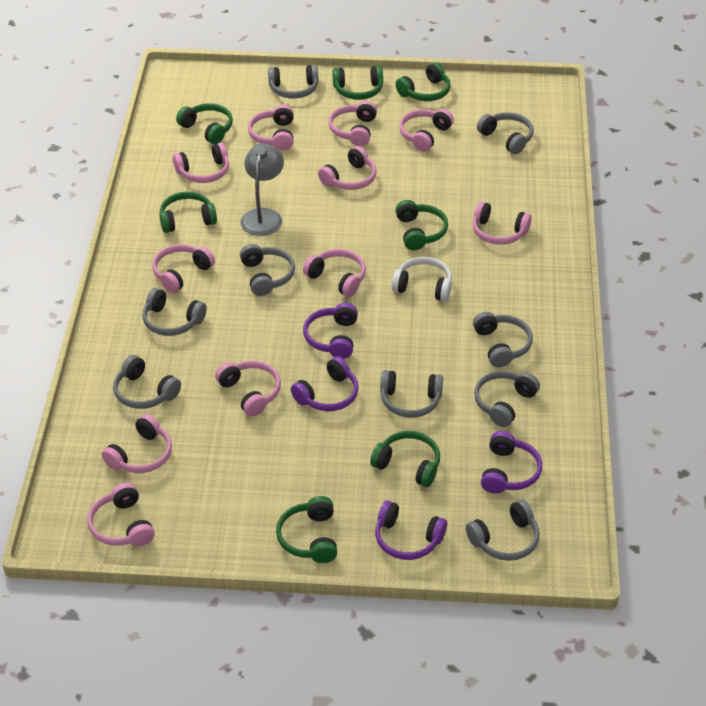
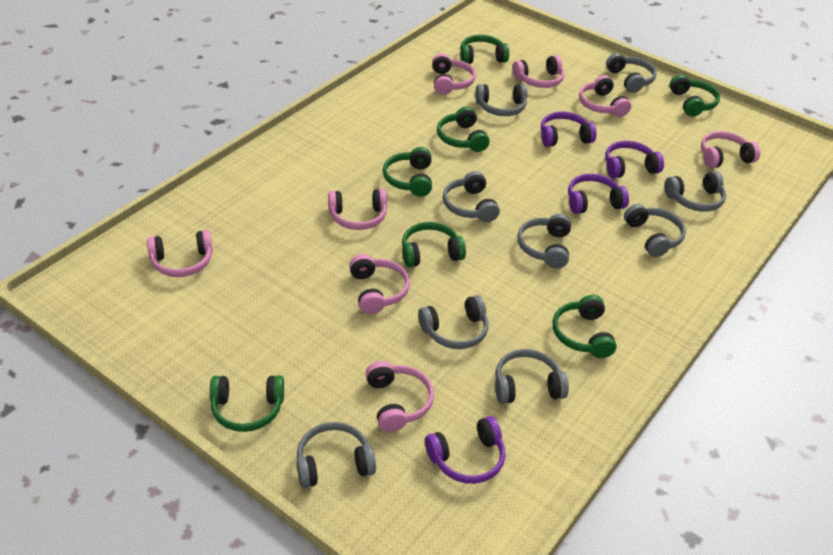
grey lamp: [241,144,284,236] = 1 -> none = 0
pink headphones: [87,482,155,547] [102,414,172,473] [152,244,215,293] [173,143,229,183] [215,361,281,417] [248,105,294,151] [303,249,366,297] [318,146,377,190] [328,101,377,146] [399,109,454,152] [473,201,532,245] = 11 -> [147,230,213,277] [328,189,387,230] [349,254,410,314] [366,361,434,432] [432,54,476,95] [513,55,564,88] [579,75,631,117] [701,131,760,168] = 8
white headphones: [392,257,452,301] = 1 -> none = 0

